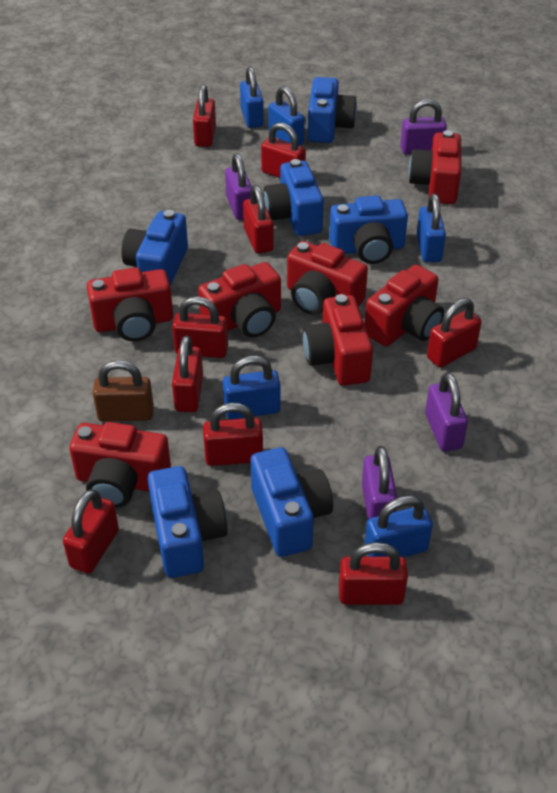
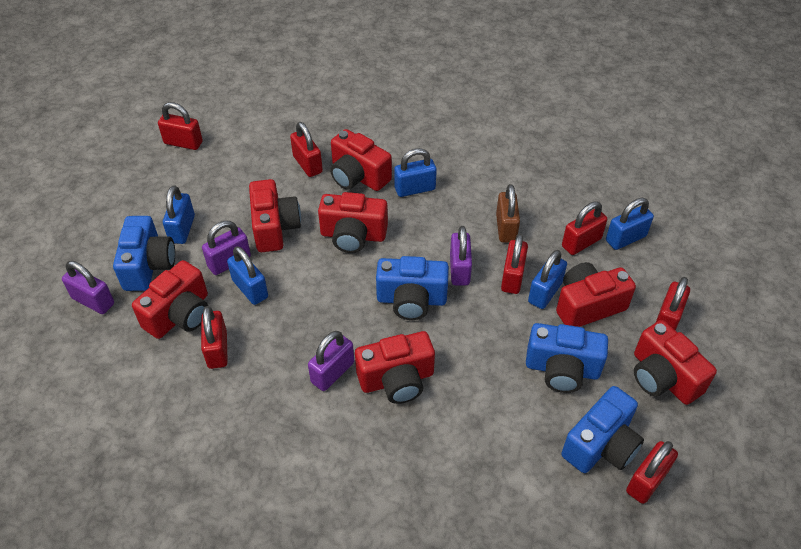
blue camera: [121,210,188,286] [148,466,228,578] [251,447,333,557] [263,159,324,236] [308,77,357,143] [329,195,408,264] = 6 -> [113,216,175,291] [376,256,449,320] [526,323,608,393] [561,386,644,473] = 4
red padlock: [63,489,119,574] [172,296,228,358] [172,335,203,412] [193,84,216,147] [203,403,263,466] [243,185,274,254] [261,122,306,178] [339,542,408,605] [427,298,482,368] = 9 -> [158,102,203,150] [201,306,228,369] [290,122,323,177] [501,234,528,294] [562,201,607,255] [626,441,678,504] [656,277,690,330] = 7

